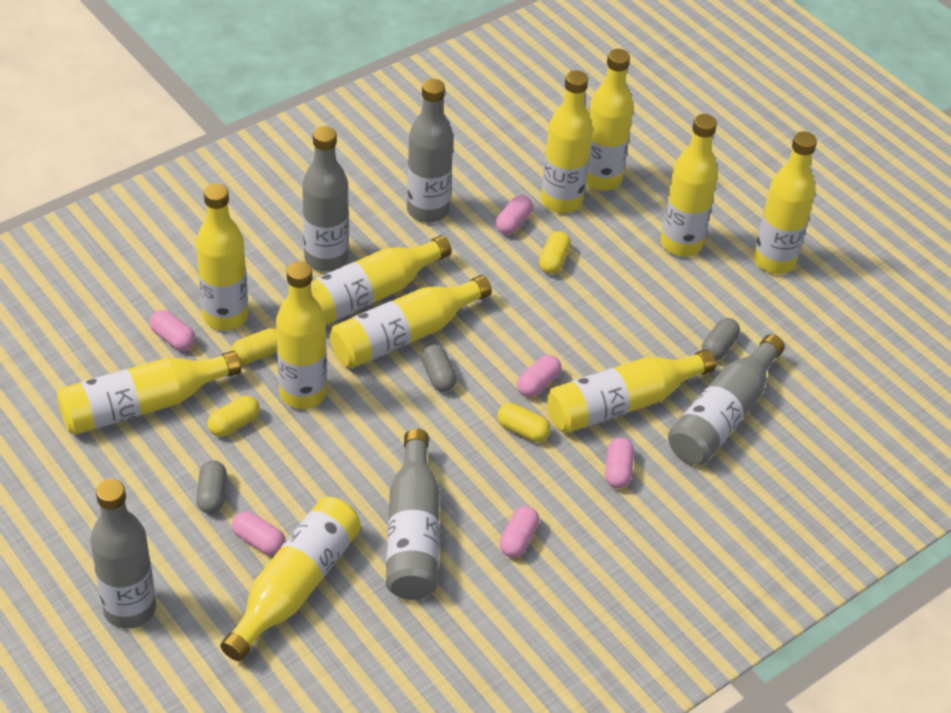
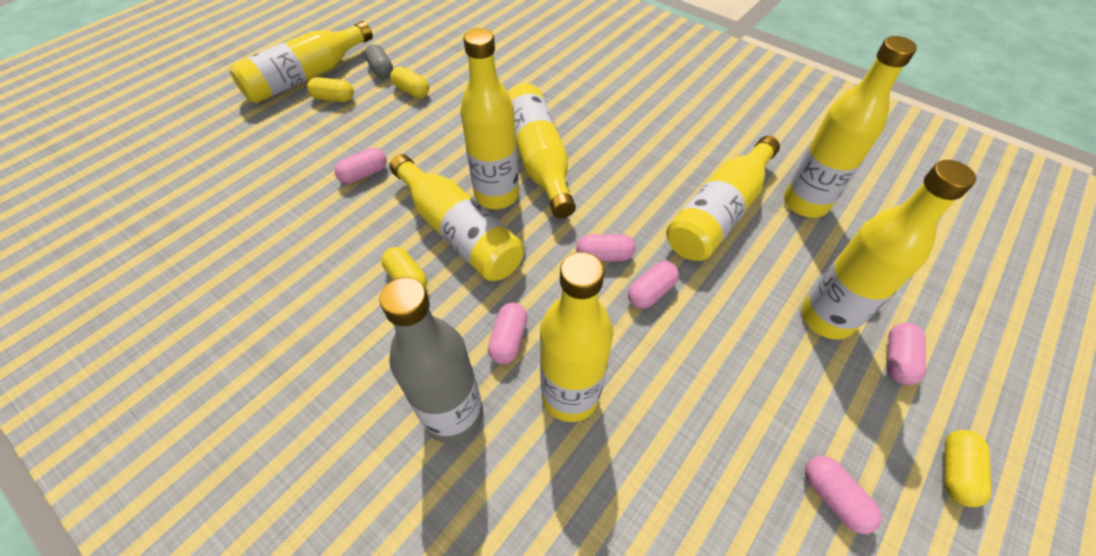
grey bottle: [90,479,156,629] [302,126,349,272] [386,429,440,600] [407,79,453,223] [668,334,785,465] = 5 -> [379,277,483,444] = 1
grey capsule: [196,460,227,514] [421,344,457,392] [702,318,740,361] = 3 -> [364,44,393,78] = 1
yellow bottle: [57,351,241,435] [196,183,248,331] [220,497,361,661] [276,261,327,409] [311,235,452,325] [330,275,492,369] [541,70,593,213] [547,349,716,433] [586,49,634,191] [660,114,718,257] [754,131,817,274] = 11 -> [230,21,373,103] [390,154,524,281] [460,28,519,209] [508,84,576,218] [540,252,613,422] [667,136,780,261] [784,36,917,218] [801,160,976,340] = 8

